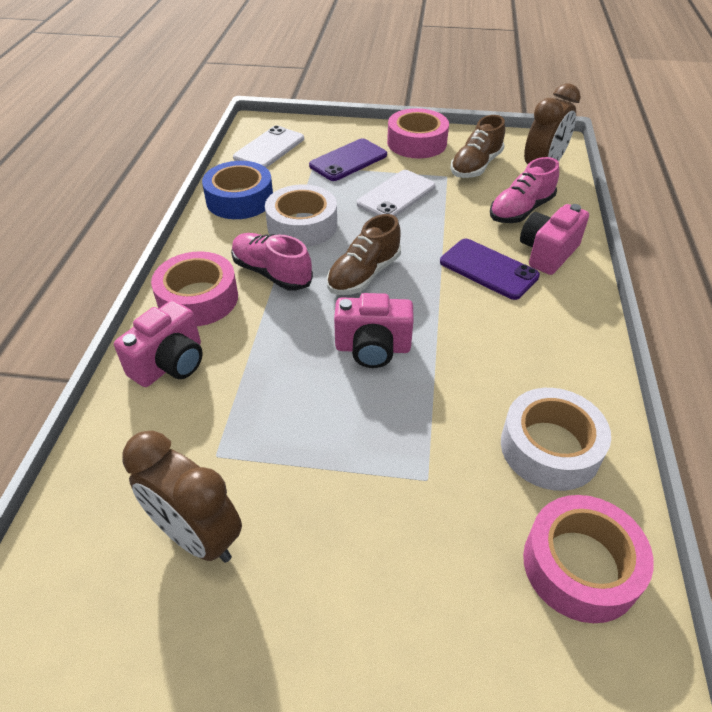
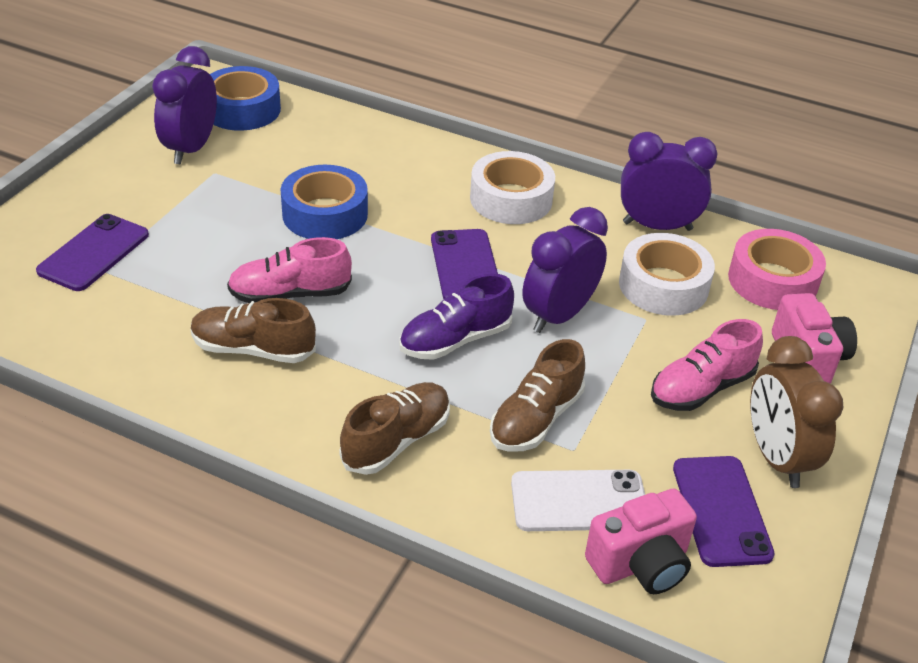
blue tape: [202,161,273,219] = 1 -> [210,66,281,131] [281,165,368,239] = 2
brown clock: [122,431,242,563] [524,83,581,164] = 2 -> [750,336,843,488] = 1
brown shoe: [327,214,401,295] [450,115,505,178] = 2 -> [191,298,316,363] [339,382,450,475] [490,339,585,452] = 3
pink camera: [114,300,203,387] [334,293,414,368] [520,204,589,275] = 3 -> [585,489,697,594] [772,293,857,383] = 2
pink tape: [151,251,238,326] [387,108,449,159] [523,495,654,623] = 3 -> [728,229,826,310] = 1
purple clock: none = 0 -> [152,46,217,165] [522,207,608,333] [621,132,718,231] = 3
purple phone: [309,138,387,181] [440,239,540,300] = 2 -> [36,214,149,291] [431,229,498,299] [673,456,775,567] = 3
purple shoe: none = 0 -> [399,274,514,360] = 1
white phone: [233,126,304,168] [357,170,435,217] = 2 -> [511,470,645,531] = 1

